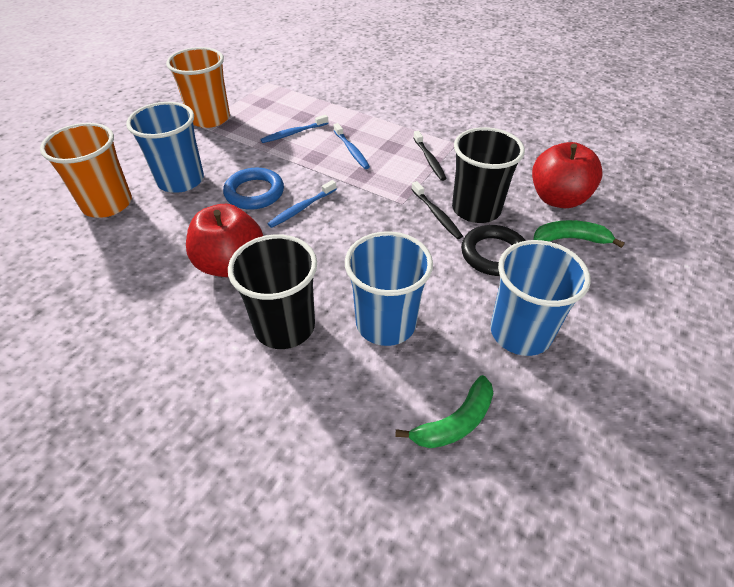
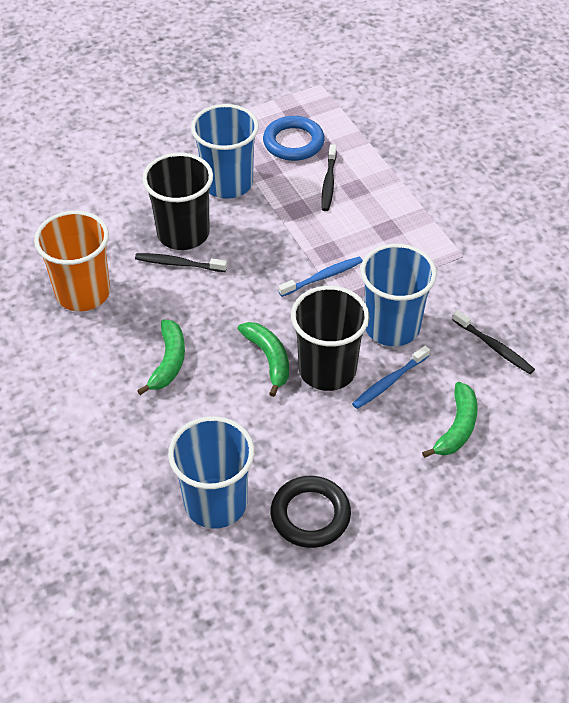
black toothbrush: [411,181,463,239] [413,130,447,181] = 2 -> [135,253,227,272] [321,144,337,211] [453,310,535,374] = 3
blue toothbrush: [260,115,328,143] [267,180,337,228] [334,123,370,169] = 3 -> [278,257,363,297] [352,346,430,409] = 2
green banana: [395,375,494,448] [534,220,625,248] = 2 -> [137,319,185,395] [237,322,289,397] [422,382,478,458] = 3
orange cup: [40,123,132,218] [166,47,230,128] = 2 -> [34,211,110,311] = 1
red apple: [186,204,263,277] [532,142,603,208] = 2 -> none = 0

